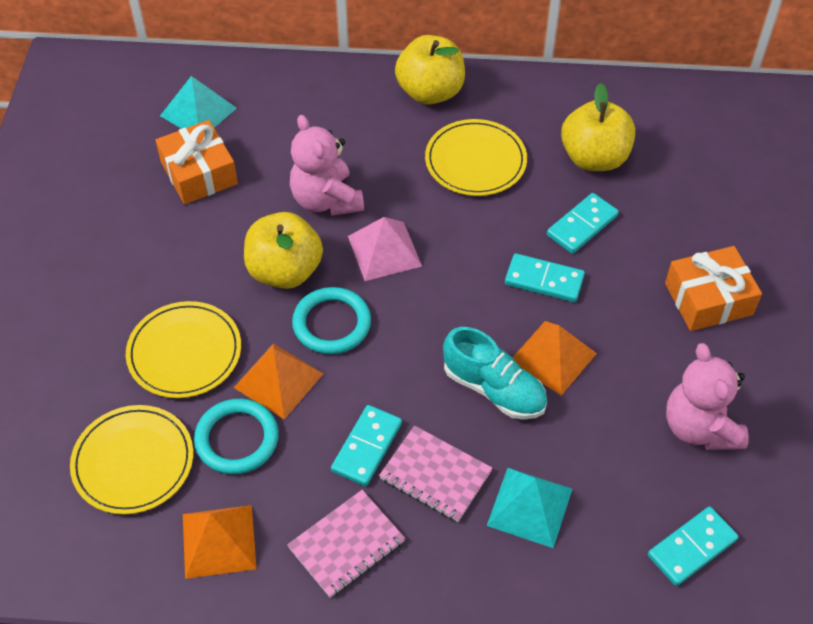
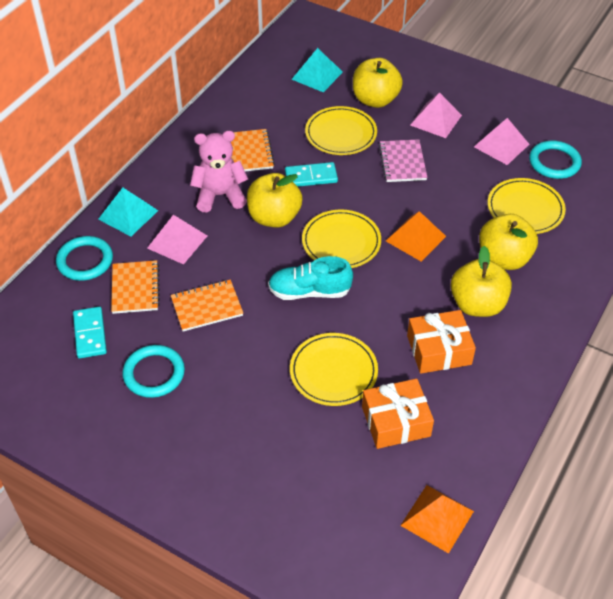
orange notebook: none = 0 -> [111,260,160,314] [171,280,243,331] [231,129,275,171] = 3
orange pyramid: [183,505,257,579] [234,343,324,420] [513,321,597,396] = 3 -> [386,211,446,262] [400,485,474,554] = 2
pink notebook: [287,490,405,598] [379,425,493,522] = 2 -> [379,139,427,182] = 1
pink pyramid: [348,217,422,281] = 1 -> [147,215,207,265] [410,92,462,138] [474,118,530,165] = 3
pink teddy bear: [290,115,364,216] [666,343,749,450] = 2 -> [190,130,248,213] = 1
turquoise domino: [331,405,402,486] [505,253,585,302] [547,193,619,254] [648,506,739,586] = 4 -> [73,307,107,359] [285,162,338,187] = 2
turquoise ring: [194,399,279,474] [292,287,371,354] = 2 -> [56,236,113,281] [122,345,185,398] [529,141,582,179] = 3
yellow apple: [244,212,323,289] [395,35,465,105] [561,83,635,171] = 3 -> [247,173,303,228] [353,58,403,108] [450,246,512,317] [479,214,538,270] = 4
yellow plate: [70,405,193,515] [126,301,241,398] [425,119,527,196] = 3 -> [290,333,378,406] [302,209,381,268] [305,106,377,155] [488,178,566,234] = 4

